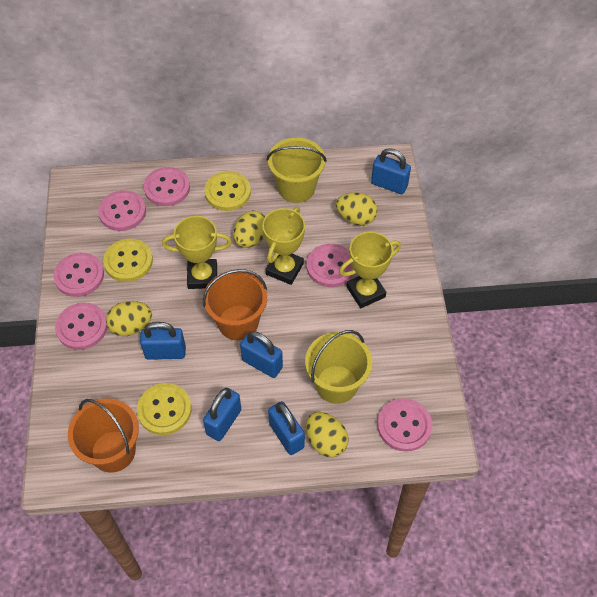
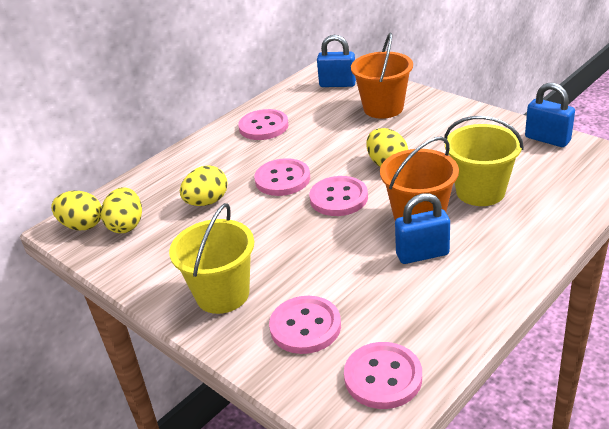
blue padlock: [140,322,186,360] [203,387,241,441] [240,331,283,378] [268,401,305,455] [371,148,411,194] = 5 -> [317,35,356,87] [395,193,450,264] [525,83,575,147] = 3
pink button: [54,253,104,297] [55,303,107,350] [98,190,146,231] [144,167,190,206] [307,244,354,287] [377,398,432,452] = 6 -> [238,109,289,140] [254,158,310,196] [269,296,341,354] [309,176,368,216] [344,342,422,409] = 5
yellow button: [103,239,153,282] [137,383,192,435] [205,171,251,211] = 3 -> none = 0
yellow trophy: [162,216,232,289] [262,207,305,285] [339,232,401,308] = 3 -> none = 0

